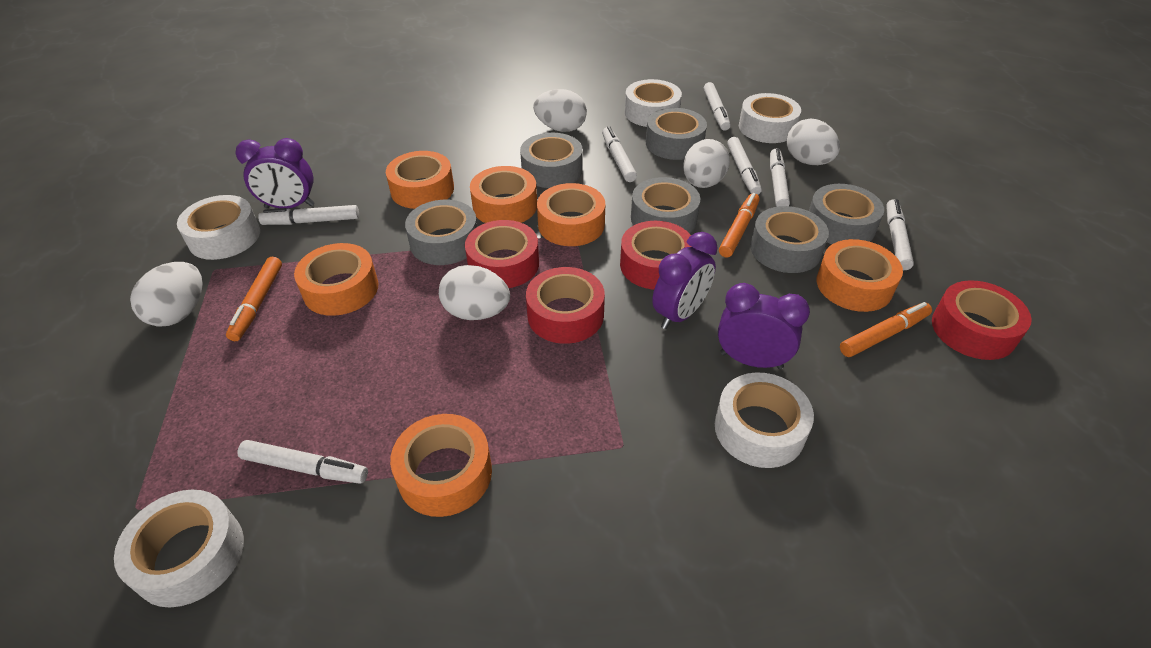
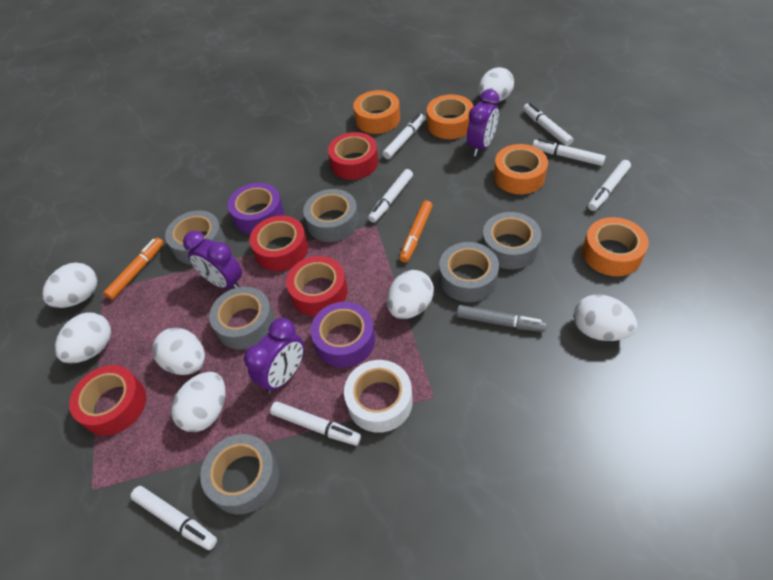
grey marker: none = 0 -> [456,305,547,332] = 1
orange marker: [226,257,282,341] [719,193,760,257] [840,302,932,357] = 3 -> [104,238,164,300] [399,200,433,263] = 2
orange tape: [294,243,378,316] [386,151,454,209] [390,414,492,517] [470,166,537,223] [537,183,605,246] [817,239,903,312] = 6 -> [353,90,400,134] [427,94,474,139] [494,144,548,194] [582,217,649,276] = 4
purple tape: none = 0 -> [228,183,284,234] [311,302,375,367] = 2
white egg: [130,262,203,327] [439,265,510,320] [533,89,587,132] [683,139,730,188] [787,118,840,165] = 5 -> [42,263,97,308] [55,313,111,363] [152,328,205,375] [171,372,226,432] [387,270,434,319] [478,67,514,103] [574,294,637,341] = 7
white tape: [114,490,244,608] [177,195,260,260] [625,79,682,127] [715,372,814,468] [739,93,801,143] = 5 -> [344,360,413,433] = 1

